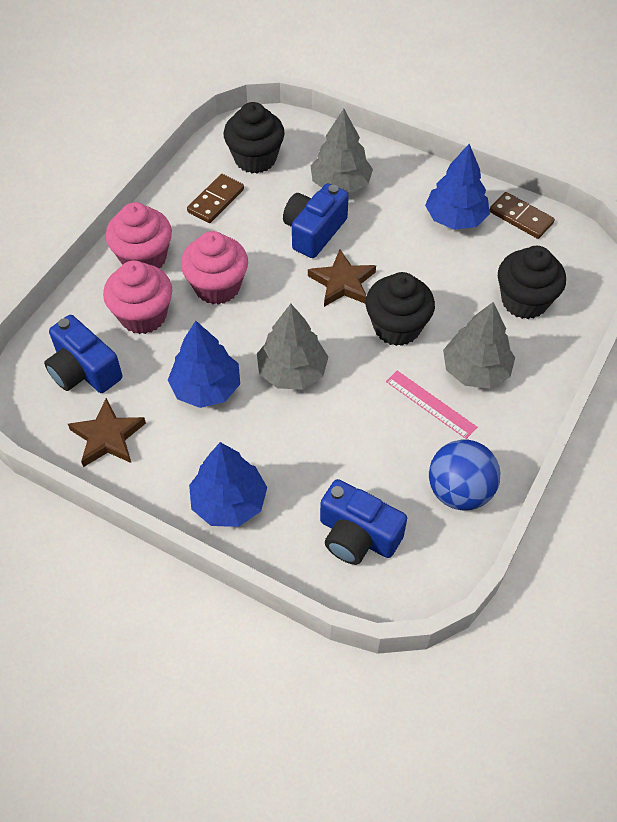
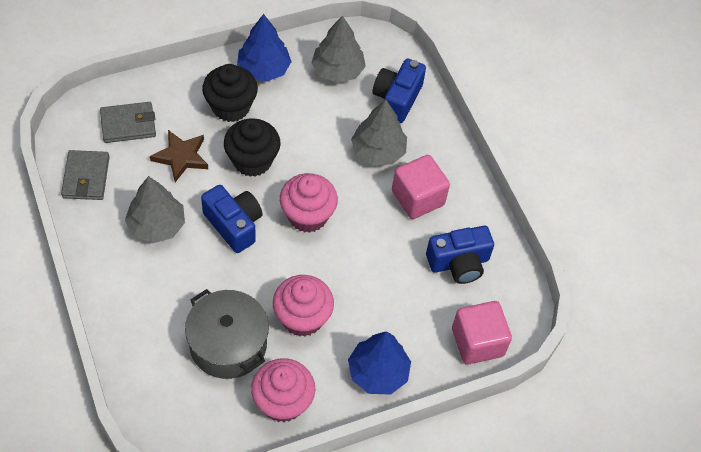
black cupcake: [223,102,285,173] [366,272,435,346] [498,246,566,319] = 3 -> [202,64,258,122] [224,118,281,177] = 2
blue ball: [429,440,501,511] = 1 -> none = 0
blue tree: [168,321,240,408] [189,442,267,527] [425,144,490,230] = 3 -> [237,14,292,82] [348,331,411,395] = 2
brown domino: [187,174,244,223] [489,192,555,239] = 2 -> none = 0
brown star: [68,398,146,467] [308,249,376,307] = 2 -> [150,130,208,182] = 1
grey pot: none = 0 -> [185,289,269,379] = 1
grey wallet: none = 0 -> [61,150,109,200] [100,102,156,143] = 2
pink cube: none = 0 -> [392,155,450,219] [452,301,512,365] = 2
pink ruler: [386,371,477,439] = 1 -> none = 0

